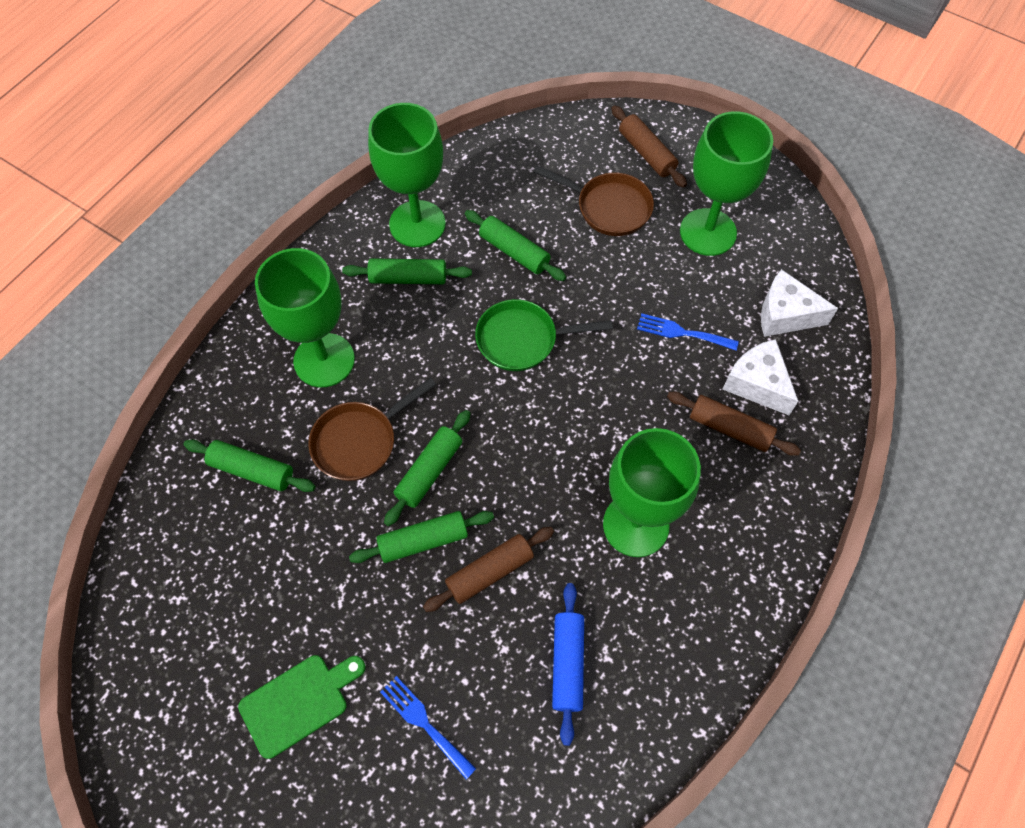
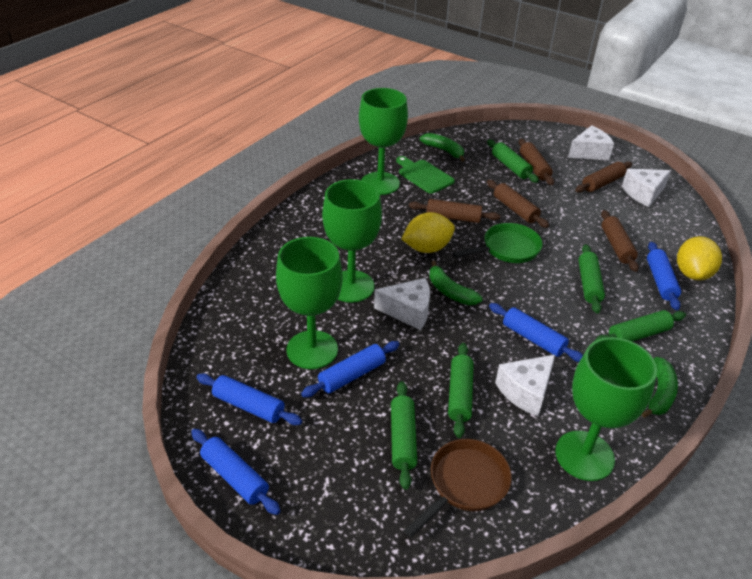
blue fork: [380,676,476,779] [637,313,739,350] = 2 -> none = 0
blue rolling pin: [552,583,584,746] = 1 -> [191,429,281,515] [196,373,302,425] [301,341,400,397] [489,303,583,362] [647,242,681,310] = 5
brown pan: [308,377,436,481] [533,165,654,236] = 2 -> [404,439,512,538] = 1
brown rolling pin: [423,527,554,612] [611,105,687,188] [667,392,801,456] = 3 -> [409,199,500,223] [487,180,549,228] [519,139,554,185] [575,161,632,193] [601,210,639,272] = 5
green banana: none = 0 -> [420,133,465,161] [429,261,483,305] [642,357,678,418] = 3
white cheese: [722,339,798,415] [761,269,838,337] = 2 -> [374,278,430,330] [495,354,556,416] [568,125,614,160] [622,169,671,207] = 4
yellow lemon: none = 0 -> [401,212,455,253] [677,236,722,281] = 2

